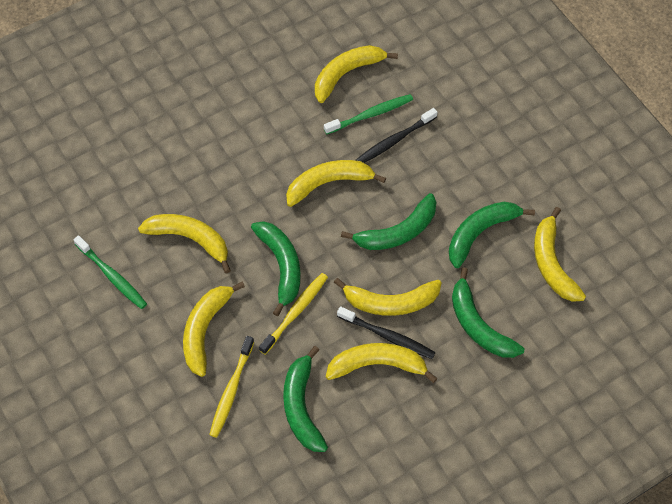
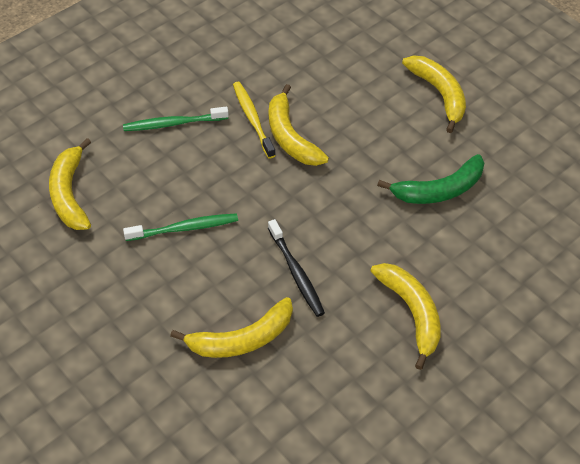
black toothbrush: [337,306,436,359] [356,108,438,163] = 2 -> [268,219,325,317] = 1
green banana: [251,221,301,316] [283,346,328,452] [341,193,436,250] [449,202,535,268] [452,267,524,358] = 5 -> [377,154,484,204] = 1
yellow banana: [138,214,231,274] [183,282,245,377] [286,160,386,207] [315,45,398,103] [326,343,438,383] [334,278,442,316] [534,207,586,302] = 7 -> [49,138,91,230] [170,297,293,358] [269,84,329,166] [371,263,441,370] [402,56,466,133] = 5
yellow toothbrush: [209,336,254,438] [259,273,328,355] = 2 -> [233,82,276,159] = 1

